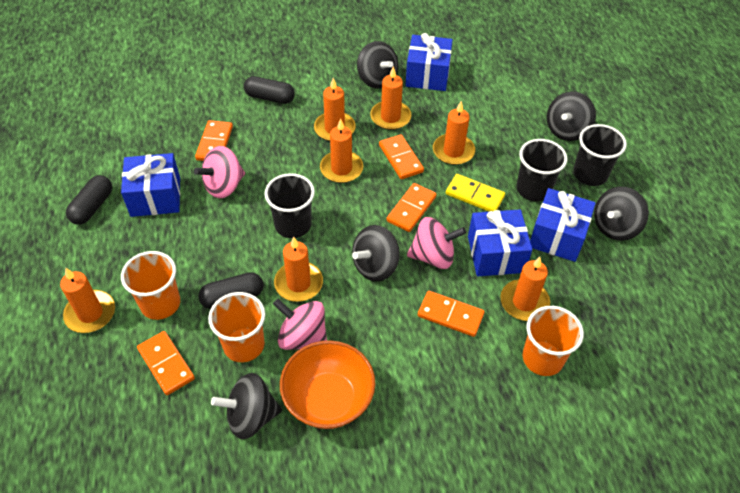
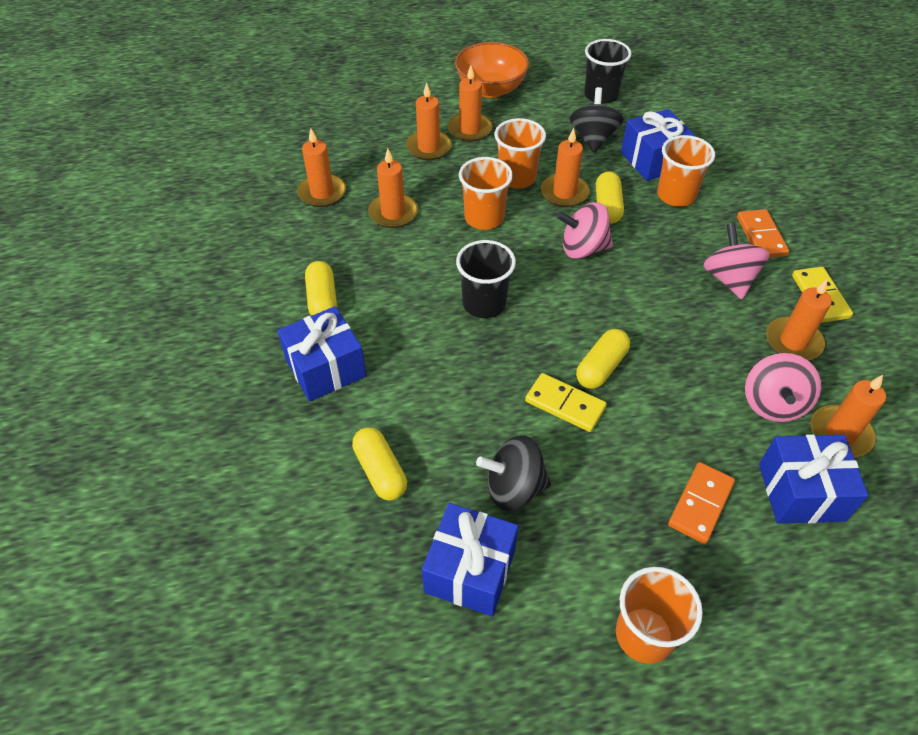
black capsule: [66,175,112,225] [198,272,264,309] [244,76,295,104] = 3 -> none = 0
black cup: [264,173,315,238] [516,139,568,201] [573,124,627,186] = 3 -> [456,240,516,318] [584,39,632,104] = 2
black spinning top: [211,373,282,439] [352,225,400,282] [357,41,398,89] [547,92,596,141] [594,186,649,241] = 5 -> [476,435,551,511] [570,87,624,153] = 2
orange cup: [121,251,180,320] [208,292,265,362] [523,306,584,376] = 3 -> [459,157,513,230] [495,118,546,189] [616,567,703,664] [657,135,715,207] = 4
orange domino: [137,331,195,395] [195,120,233,161] [379,134,424,179] [387,183,437,232] [418,291,485,337] = 5 -> [668,462,735,544] [737,209,789,258] = 2
yellow capsule: none = 0 -> [305,261,337,316] [352,427,407,501] [576,329,630,389] [596,171,624,224] = 4
yellow domino: [446,174,505,212] = 1 -> [525,373,607,432] [792,267,853,323] = 2

